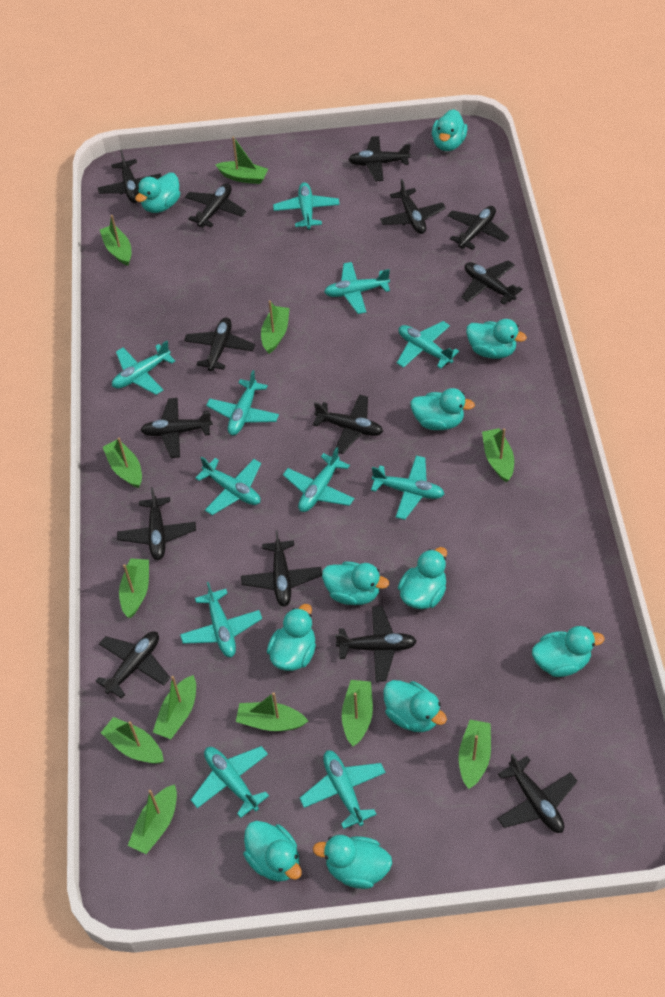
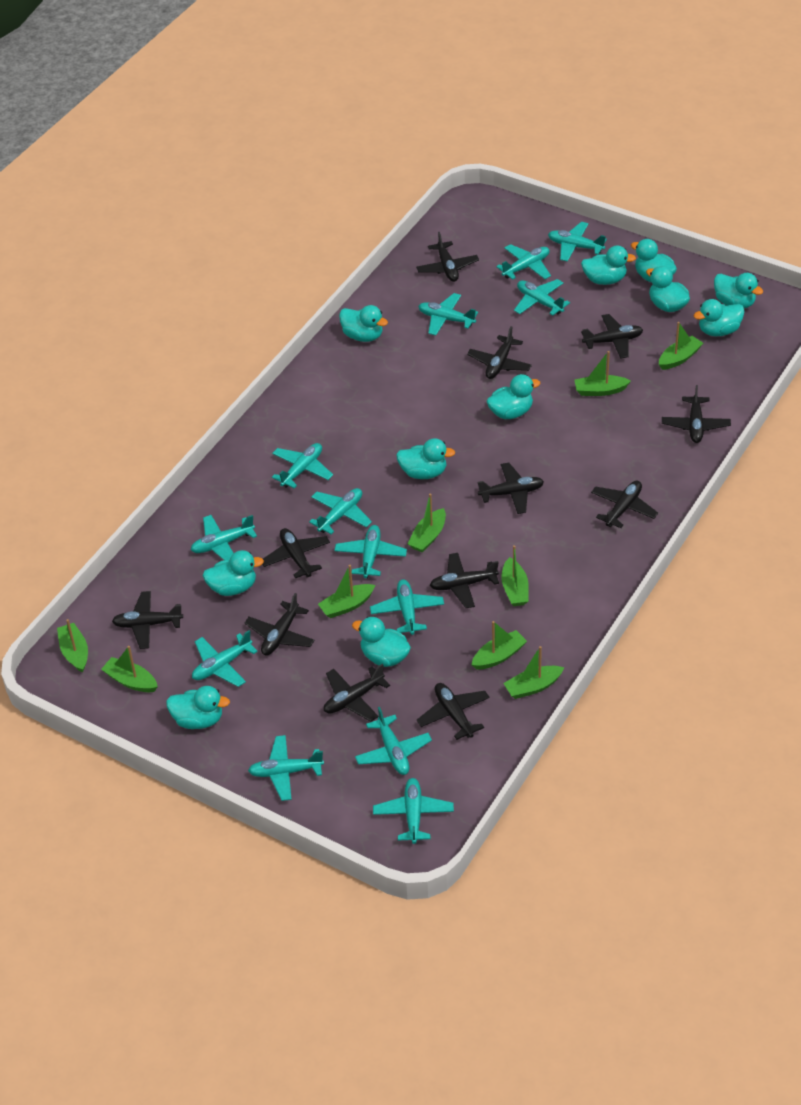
black plane: [95,631,170,699] [98,150,162,203] [117,487,196,560] [141,398,212,458] [184,318,255,371] [185,183,246,228] [241,531,322,607] [313,394,383,454] [335,606,417,682] [348,136,411,181] [380,179,446,234] [447,206,509,250] [461,260,523,305] [497,754,577,833] = 14 -> [112,591,183,649] [245,593,315,656] [262,528,330,578] [324,664,390,722] [416,232,479,282] [417,683,490,740] [430,553,499,608] [467,326,532,379] [478,463,544,514] [581,314,643,359] [591,481,658,528] [662,385,731,443] = 12
green boat: [100,215,131,266] [101,717,164,764] [103,437,142,488] [119,558,149,618] [128,784,177,854] [153,675,196,739] [215,137,268,184] [236,692,308,731] [261,300,290,354] [342,680,373,747] [459,720,491,789] [482,428,514,482] = 12 -> [57,619,88,673] [101,646,158,692] [318,565,375,618] [408,494,446,553] [471,621,527,670] [501,545,529,606] [503,646,564,699] [575,351,631,396] [659,322,703,370] = 9
turquoise plane: [112,341,175,395] [180,582,262,657] [191,746,269,818] [195,456,261,515] [206,370,279,435] [273,182,340,230] [283,447,354,512] [300,750,386,829] [324,262,390,314] [371,456,444,520] [397,321,459,369] = 11 -> [191,515,257,560] [192,630,258,687] [248,735,324,801] [272,443,333,488] [309,488,372,535] [334,525,407,578] [355,707,432,775] [370,579,444,635] [373,778,454,844] [418,293,478,336] [496,244,551,280] [514,279,570,316] [548,222,607,262] = 13

